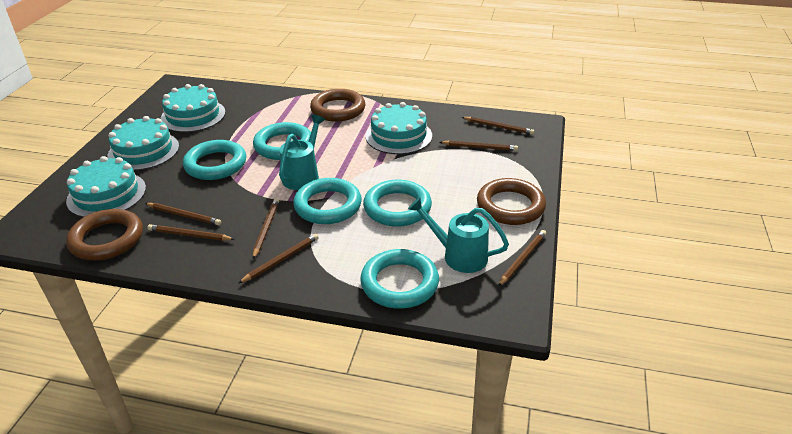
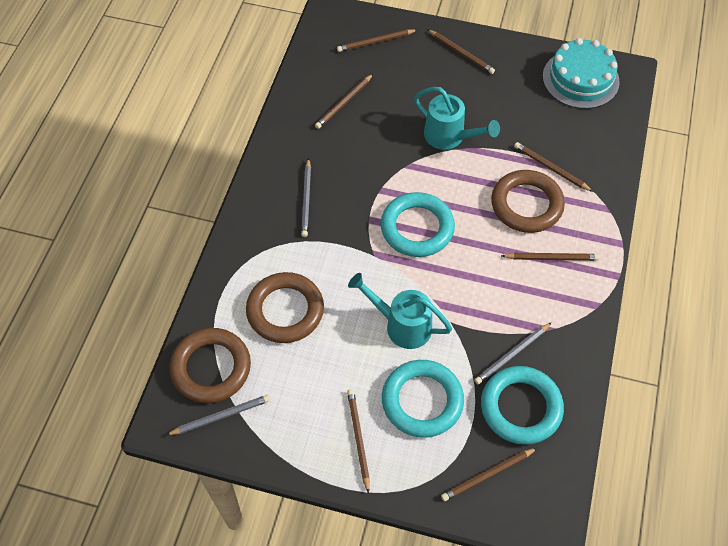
grey pencil: none = 0 -> [166,395,270,435] [301,158,311,237] [474,322,552,384] = 3
turquoise cake: [66,156,146,217] [107,116,179,171] [160,84,225,132] [366,102,432,154] = 4 -> [543,38,620,109] = 1
turquoise ring: [183,140,246,180] [253,122,311,160] [293,178,362,224] [360,249,439,309] [363,180,432,227] = 5 -> [381,192,455,257] [382,360,464,438] [481,366,564,445] = 3

